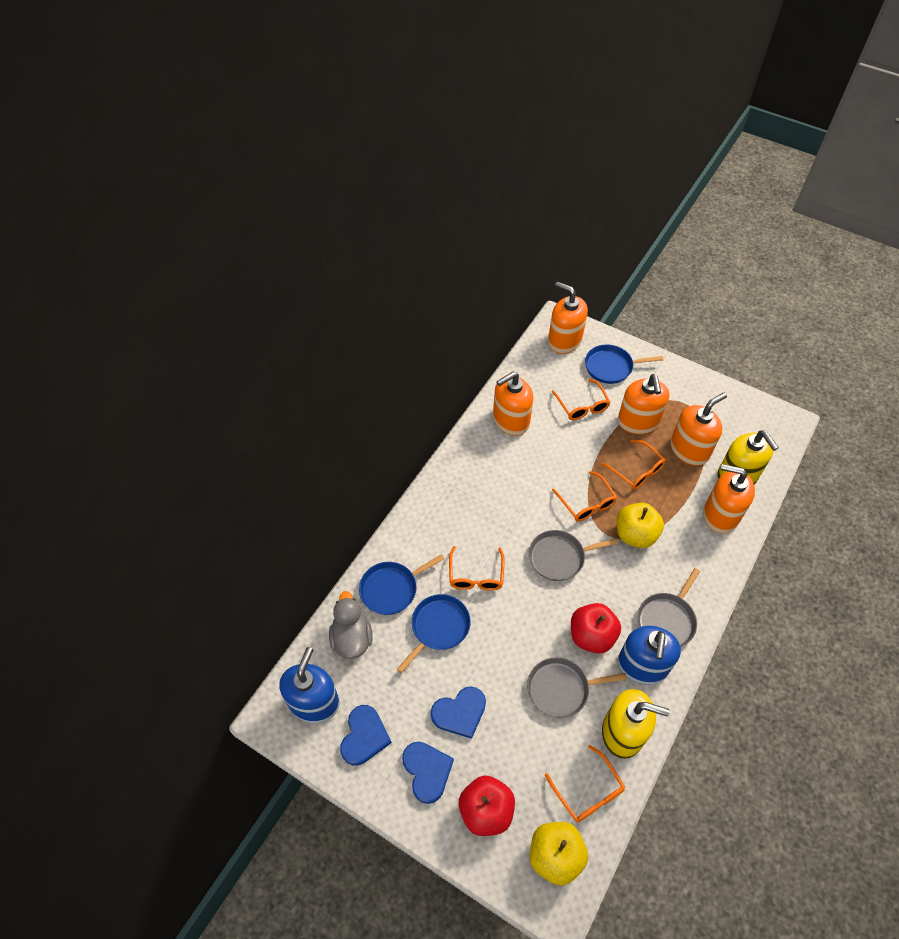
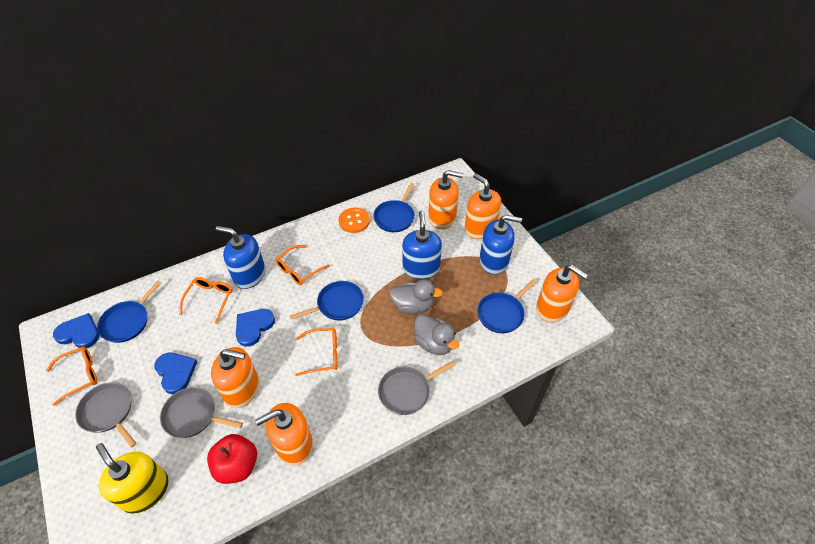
blue pan: [359,554,444,615] [397,594,471,673] [585,345,663,384] = 3 -> [97,281,161,343] [290,281,364,320] [373,183,415,232] [477,279,536,333] = 4
blue soap dispenser: [279,647,340,723] [618,626,681,685] = 2 -> [216,226,265,289] [402,210,442,279] [479,215,522,274] = 3
grey duck: [329,591,373,659] = 1 -> [389,279,443,314] [414,314,459,355] = 2
orange button: none = 0 -> [339,207,370,233] = 1
orange glasses: [449,546,505,591] [545,745,625,823] [552,379,610,420] [552,471,617,521] [601,440,666,490] = 5 -> [46,346,97,406] [180,277,233,324] [276,245,330,285] [295,328,338,376] = 4
red apple: [459,775,515,836] [571,603,621,654] = 2 -> [207,434,257,484] = 1
yellow apple: [530,822,588,886] [617,503,664,548] = 2 -> none = 0
yellow soap dispenser: [602,689,670,759] [717,430,779,484] = 2 -> [96,443,169,514] = 1

